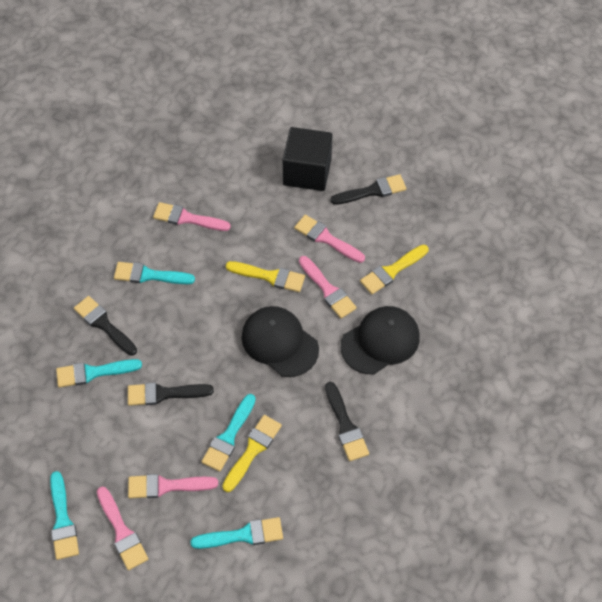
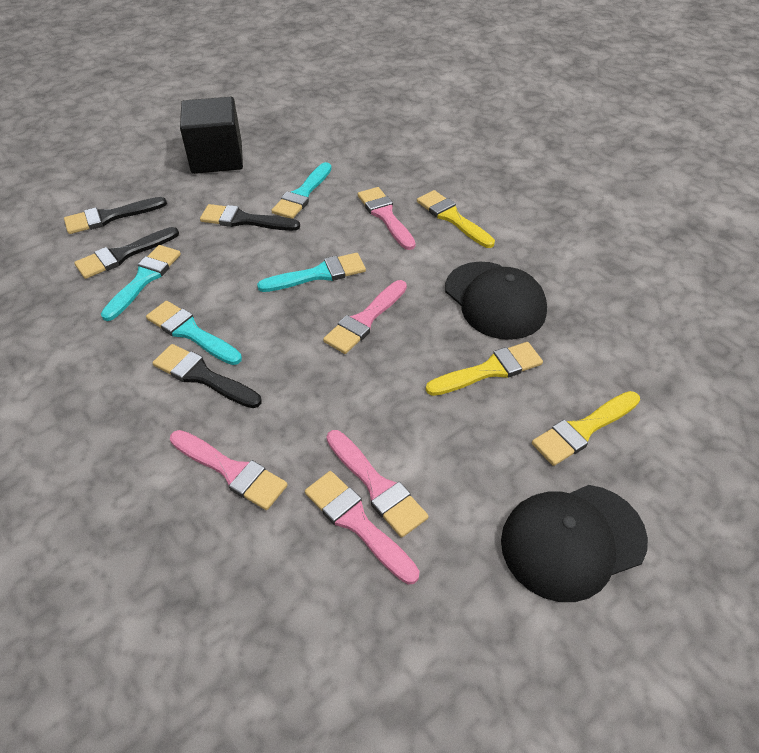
turquoise brush: [50,471,79,560] [56,359,142,388] [114,262,195,284] [190,517,283,549] [201,394,256,472] = 5 -> [101,245,181,321] [146,301,242,365] [257,253,366,292] [271,162,332,219] = 4

